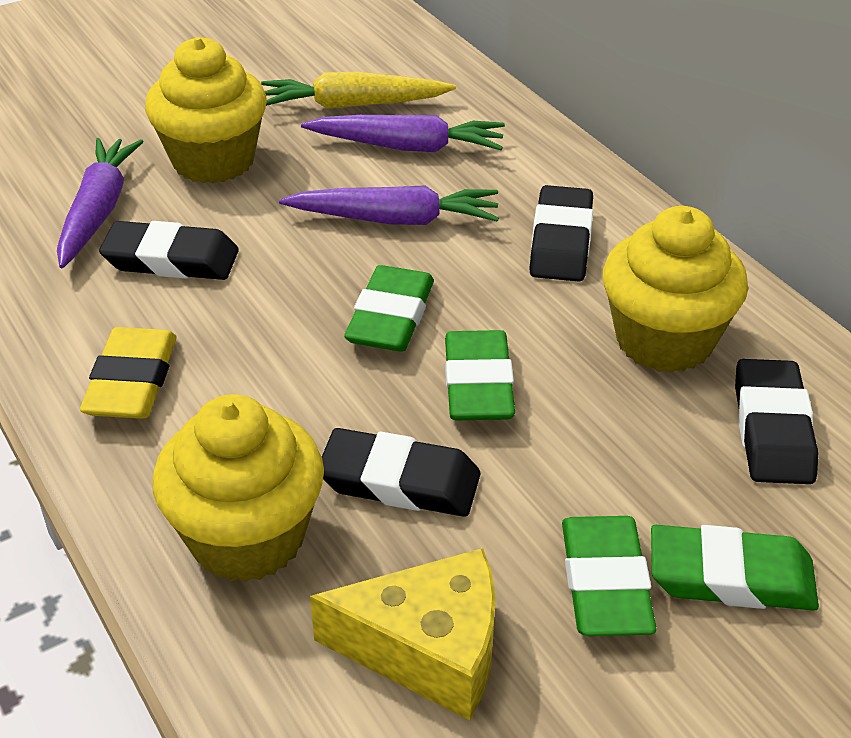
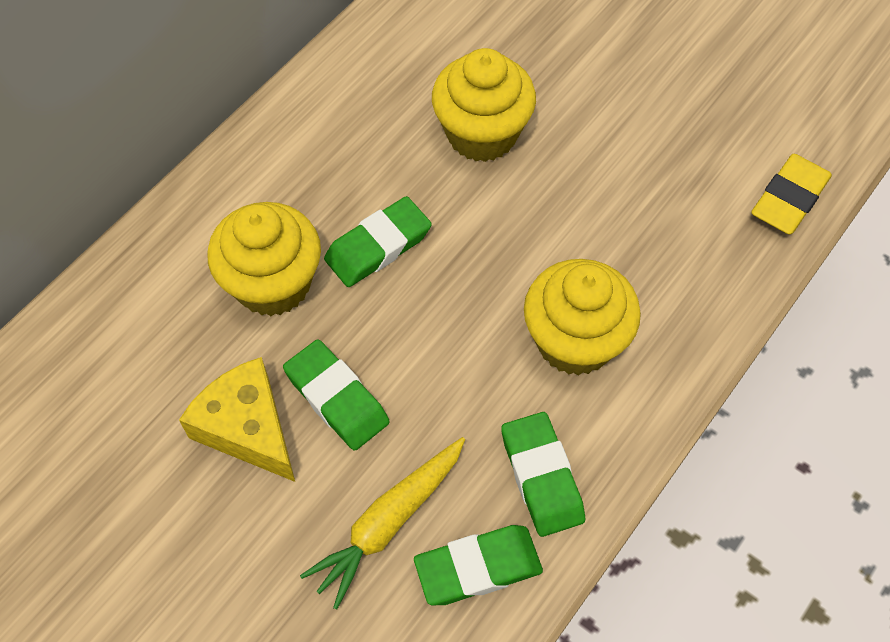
black eraser: [99,221,239,280] [322,428,480,517] [529,185,593,281] [735,359,818,484] = 4 -> none = 0
purple carrot: [57,138,144,268] [279,185,499,225] [301,115,505,152] = 3 -> none = 0

